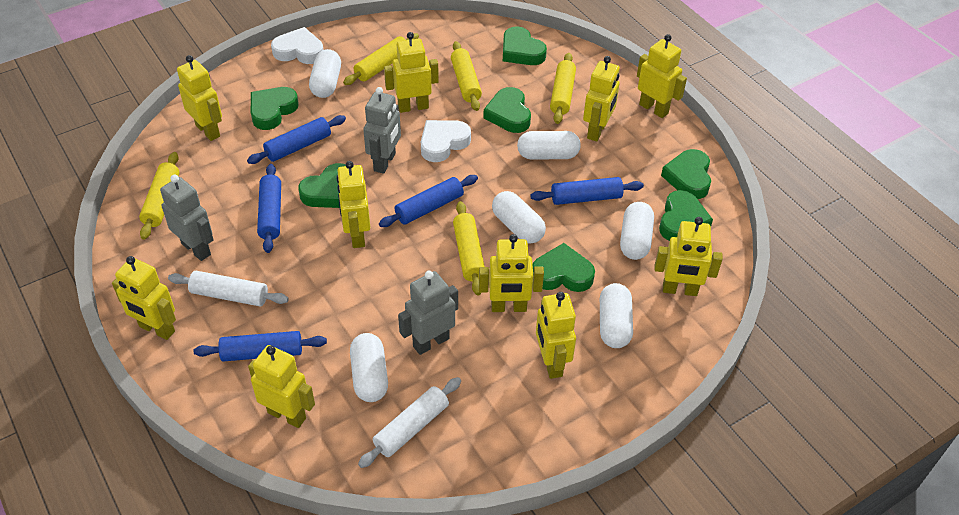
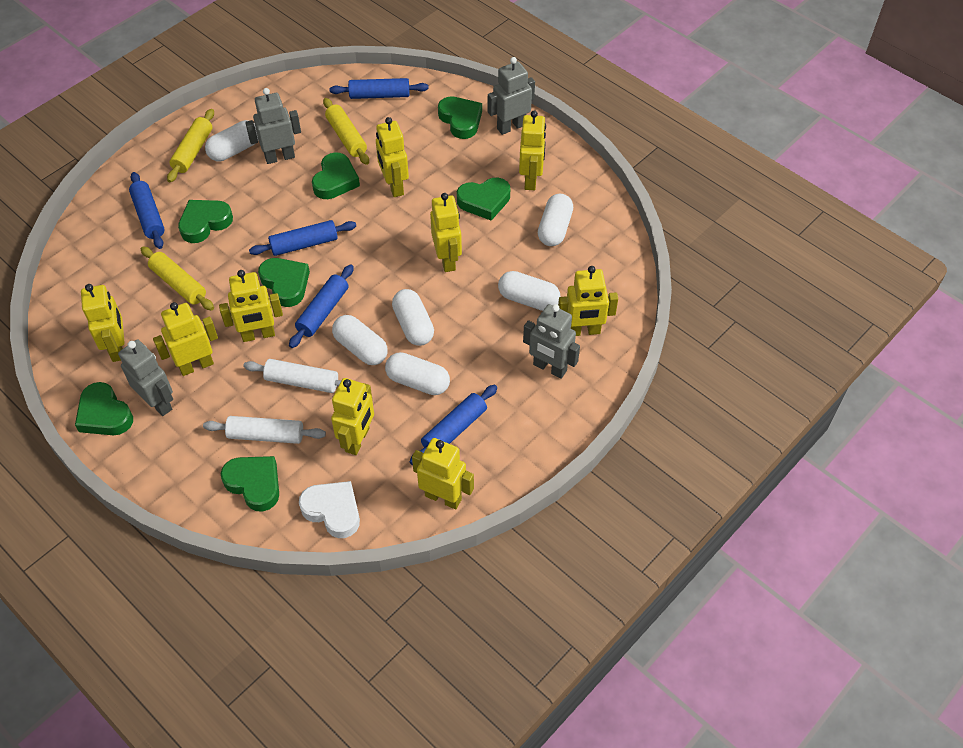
grey robot: [160,175,214,261] [363,87,401,174] [398,271,458,355] = 3 -> [118,340,173,416] [245,88,301,164] [488,57,535,135] [523,304,580,379] = 4
white heart: [271,27,323,64] [421,120,471,162] = 2 -> [299,481,360,538] = 1
yellow robot: [112,256,176,340] [177,55,222,141] [248,345,315,428] [336,161,370,248] [384,32,439,113] [479,234,544,312] [536,292,576,379] [583,56,620,142] [637,34,687,118] [654,217,723,296] = 10 -> [81,284,125,362] [153,302,218,376] [219,270,283,342] [331,378,374,455] [376,117,409,197] [412,438,474,509] [430,193,462,272] [519,110,546,190] [558,266,618,336] = 9
yellow rolling pin: [139,152,180,239] [343,33,419,85] [451,41,482,111] [453,201,485,295] [550,53,576,124] = 5 -> [141,246,214,310] [167,109,214,183] [323,98,369,165] = 3

